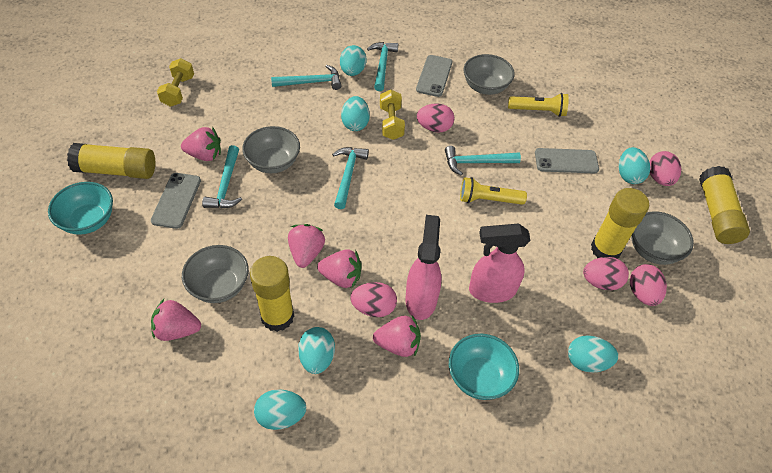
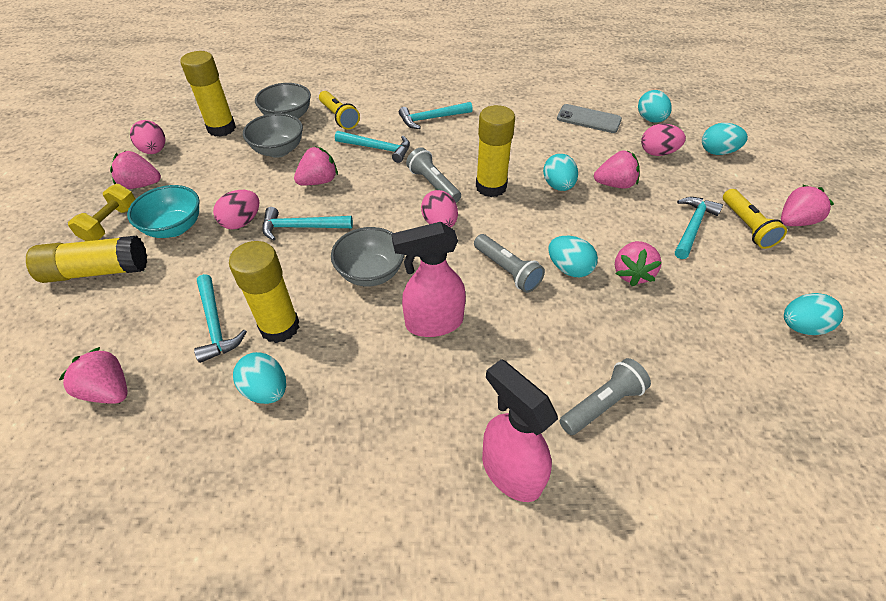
grey bowl: [182,245,249,303] [242,126,300,173] [463,54,515,95] [631,211,694,265] = 4 -> [243,113,303,158] [255,83,311,118] [331,227,405,287] = 3
grey flashlight: none = 0 -> [406,147,461,203] [474,234,545,293] [559,358,651,435] = 3
grey phone: [151,173,201,229] [416,55,452,97] [535,148,599,174] = 3 -> [557,104,622,133] = 1
pink egg: [350,282,397,317] [417,103,455,133] [583,257,629,290] [630,264,667,306] [650,151,681,186] = 5 -> [130,120,165,154] [213,190,259,229] [421,190,458,228] [641,123,686,156] = 4
pink strawberry: [151,299,201,341] [181,127,221,161] [288,224,325,268] [317,249,362,288] [373,316,421,357] = 5 -> [59,347,128,403] [110,151,161,189] [294,146,338,185] [594,150,640,189] [615,241,662,286] [781,184,834,226] = 6
turquoise bowl: [48,182,113,235] [449,334,519,400] = 2 -> [127,185,200,238] = 1
yellow dumbbell: [157,58,194,107] [380,89,405,140] = 2 -> [68,184,135,241] = 1

